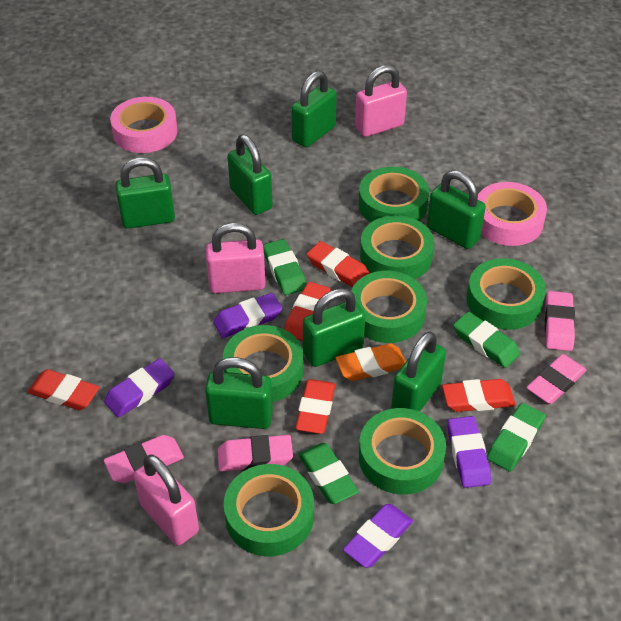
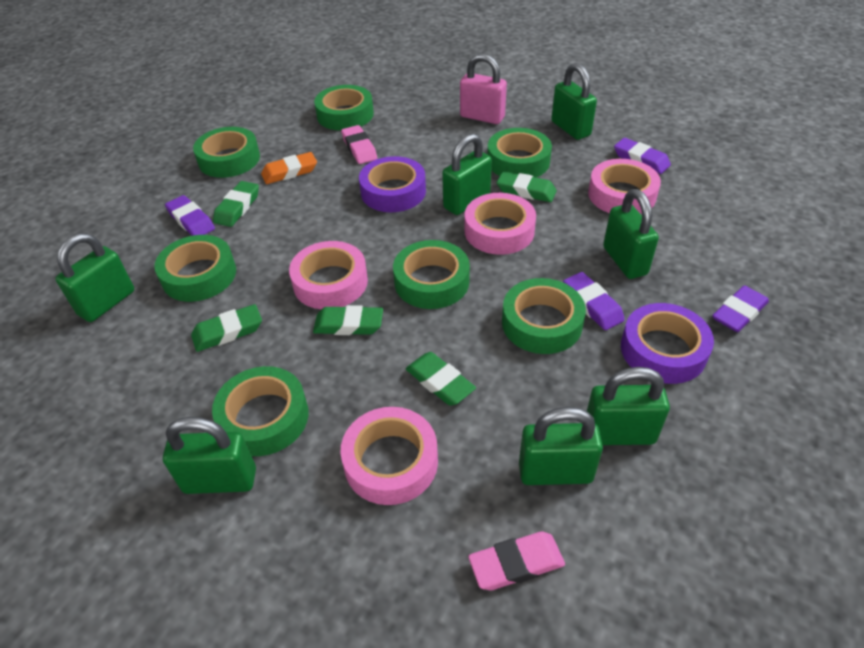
green eraser: [263,239,306,295] [298,443,359,504] [453,312,520,368] [487,403,545,472] = 4 -> [191,304,262,352] [213,181,259,227] [313,305,383,335] [406,352,476,406] [497,171,557,202] = 5
pink eraser: [104,435,184,483] [218,435,293,472] [527,354,586,404] [545,291,575,351] = 4 -> [341,125,377,164] [468,532,565,590] = 2
pink padlock: [134,455,199,546] [206,223,265,294] [355,65,407,137] = 3 -> [460,54,507,124] = 1
pink tape: [110,97,178,153] [478,182,547,246] = 2 -> [289,241,368,309] [340,407,438,505] [464,193,536,255] [588,159,661,214] = 4
purple tape: none = 0 -> [359,156,426,212] [621,303,714,384] = 2
red eraser: [28,369,99,410] [284,282,331,341] [295,379,335,434] [307,241,370,287] [442,379,515,412] = 5 -> none = 0

